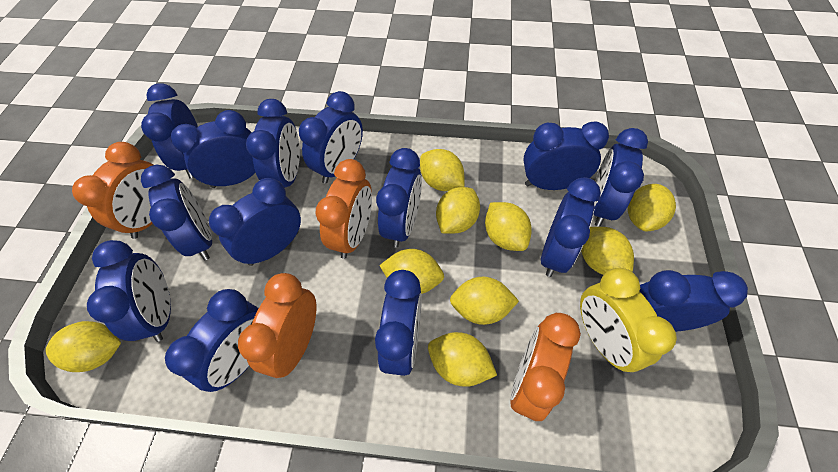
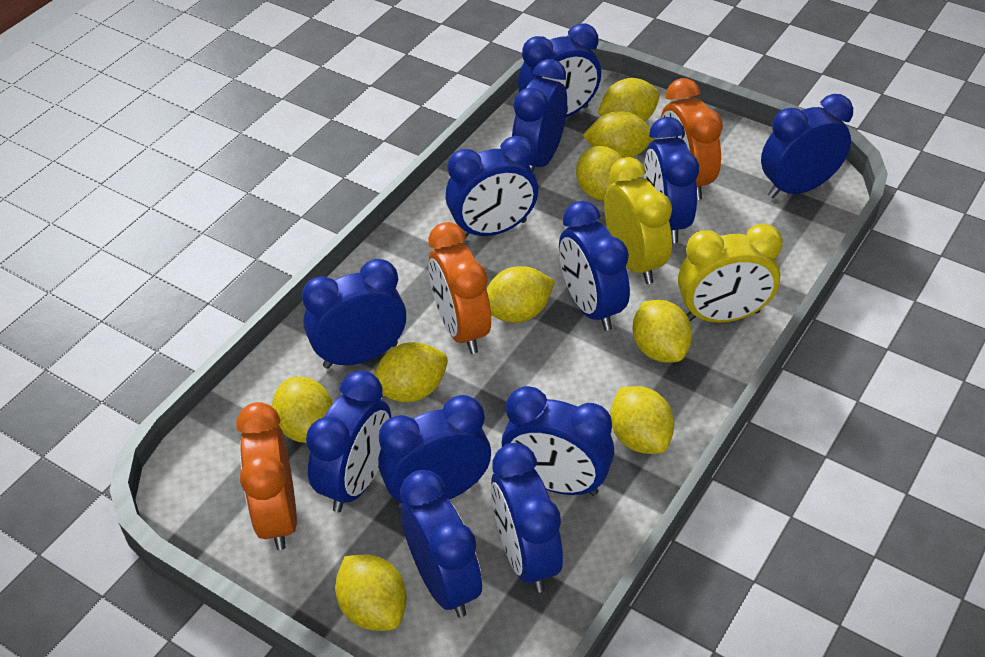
blue clock: [87,240,171,342] [141,83,198,179] [141,165,212,260] [165,289,259,392] [171,110,255,188] [209,178,301,266] [246,99,300,188] [299,91,363,183] [375,270,422,376] [376,148,422,248] [523,121,609,190] [541,177,601,277] [594,128,648,227] [639,270,748,332] = 14 -> [302,259,406,369] [306,370,391,512] [378,395,491,508] [400,470,482,618] [446,136,538,237] [491,443,563,593] [502,386,614,496] [512,59,567,172] [518,23,601,117] [559,201,630,331] [644,117,699,243] [761,94,853,198] = 12
orange clock: [72,142,154,239] [238,273,316,378] [316,159,372,259] [510,313,581,421] = 4 -> [236,402,297,550] [428,222,491,354] [660,78,723,200] = 3
yellow clock: [580,268,677,372] = 1 -> [604,157,672,284] [678,223,783,323] = 2

